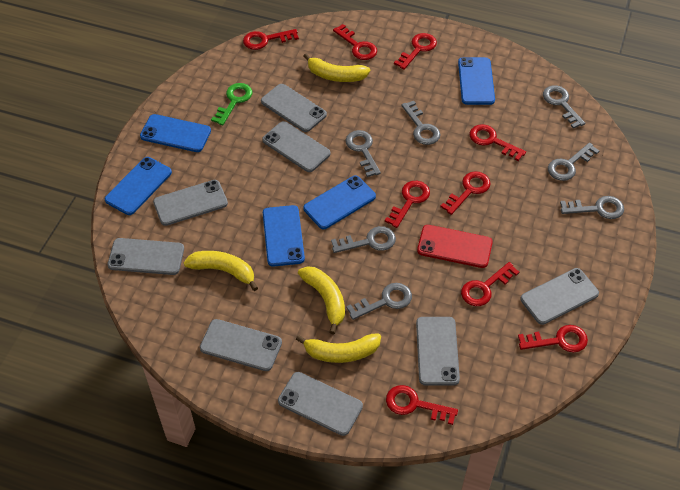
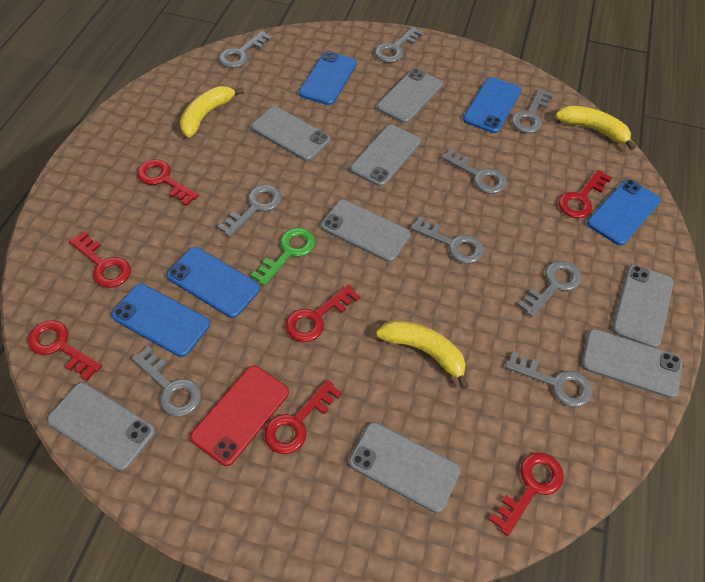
grey key: [331,226,396,253] [346,130,381,177] [346,283,412,320] [401,101,441,145] [543,85,585,128] [548,143,599,181] [560,196,624,219] = 7 -> [132,346,201,417] [217,185,282,237] [219,31,272,68] [375,27,424,63] [410,216,484,264] [442,148,507,194] [505,351,592,407] [512,89,554,133] [518,261,582,317] = 9
red key: [243,29,299,50] [333,24,377,60] [385,181,430,228] [386,385,458,425] [394,33,437,70] [440,171,491,215] [461,262,519,306] [470,124,526,161] [518,325,588,353] = 9 -> [28,320,102,381] [69,231,131,288] [137,159,199,206] [264,380,342,454] [286,284,360,342] [490,452,564,536] [559,169,612,218] = 7
yellow banana: [184,251,258,291] [296,333,381,363] [298,266,345,334] [303,53,370,82] = 4 -> [179,86,244,138] [376,320,469,389] [555,105,636,150] = 3

